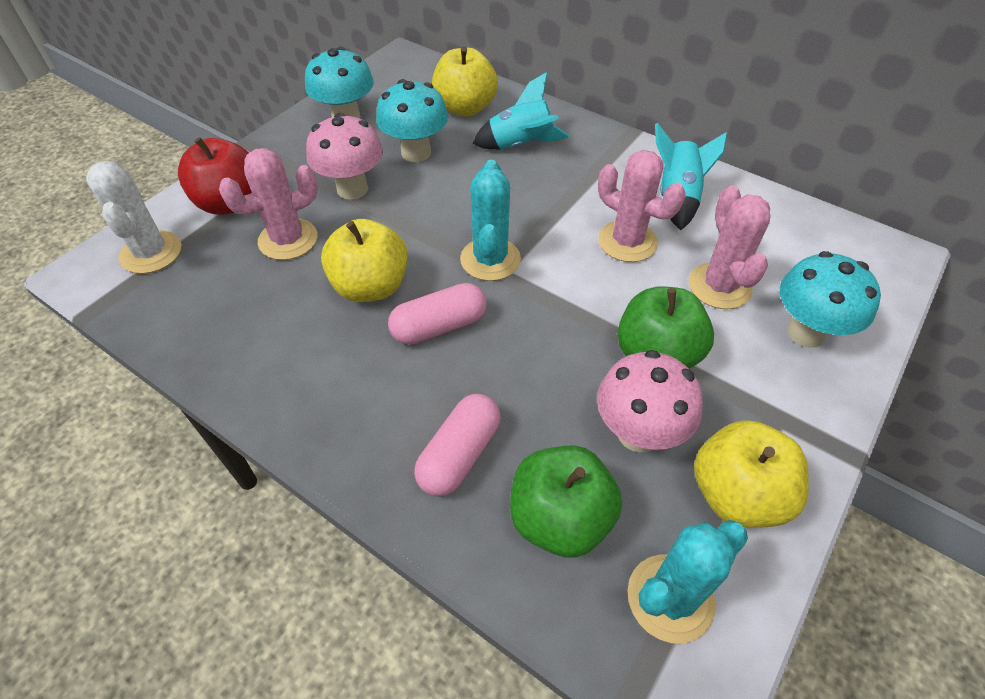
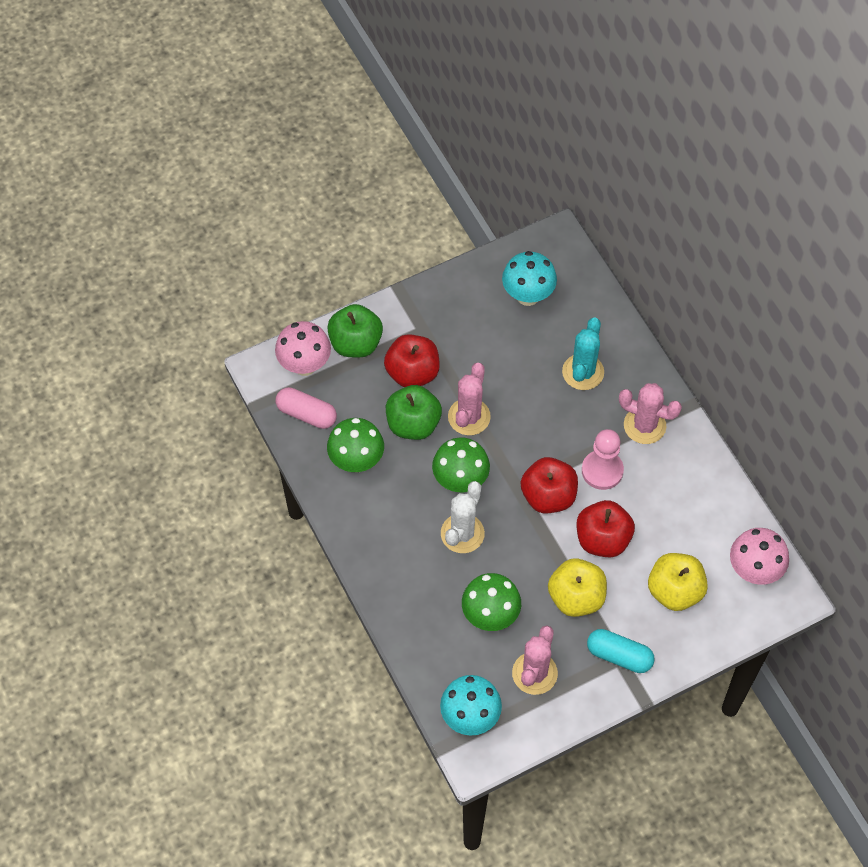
green mushroom: none = 0 -> [327,418,384,473] [432,437,490,492] [462,573,521,631] = 3
pink capsule: [388,283,487,345] [414,394,501,497] = 2 -> [276,387,337,429] = 1
pink pawn: none = 0 -> [582,429,624,490] = 1
red apple: [178,137,252,215] = 1 -> [384,334,440,387] [521,457,578,514] [577,500,635,558] = 3
turquoise cactus: [460,160,521,281] [627,520,748,644] = 2 -> [562,317,604,390] = 1
turquoise capsule: none = 0 -> [587,629,655,673] = 1
turquoise mushroom: [305,47,374,119] [376,79,448,162] [780,251,881,348] = 3 -> [440,675,502,736] [502,251,557,306] = 2
turquoise rocket: [473,72,569,149] [655,123,727,230] = 2 -> none = 0
yellow apple: [321,219,408,302] [432,46,498,117] [694,420,809,528] = 3 -> [548,558,607,617] [648,553,708,611] = 2

